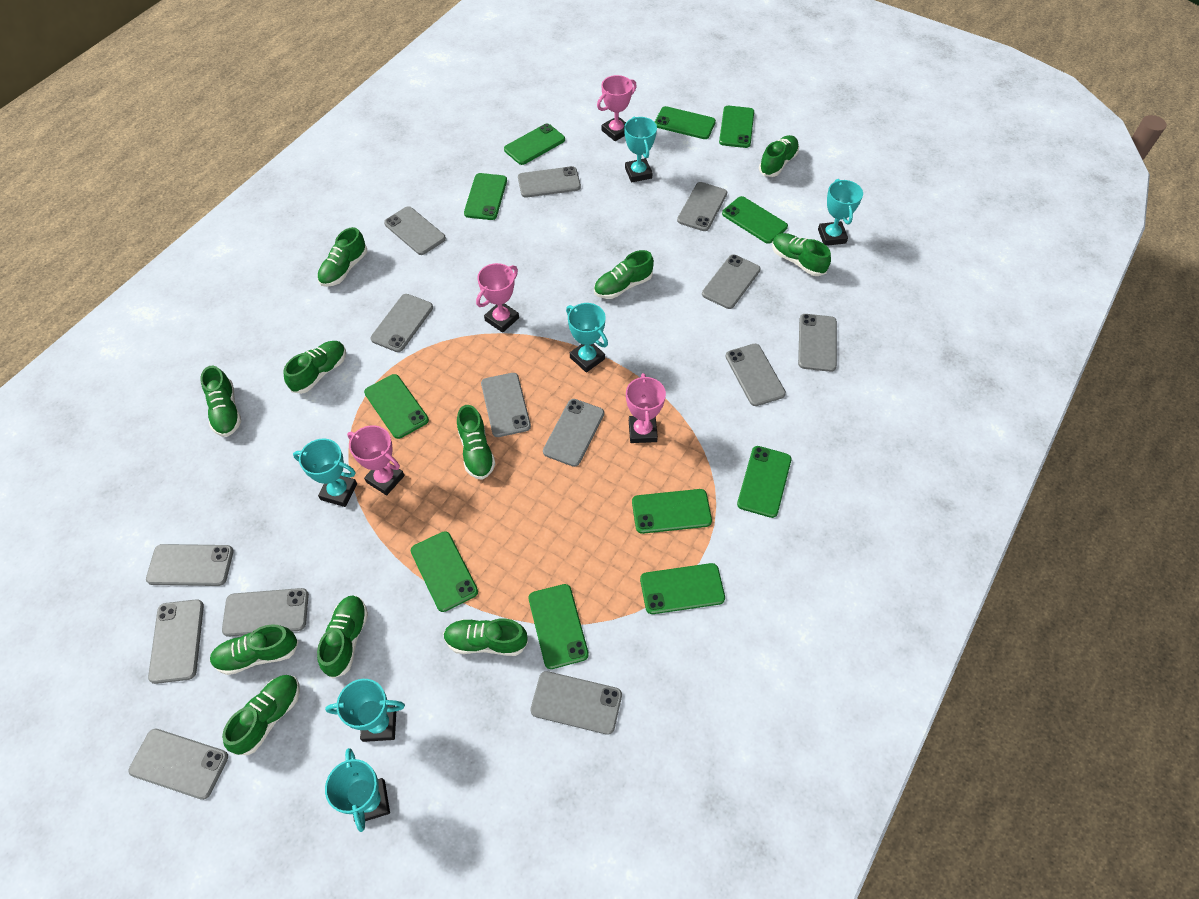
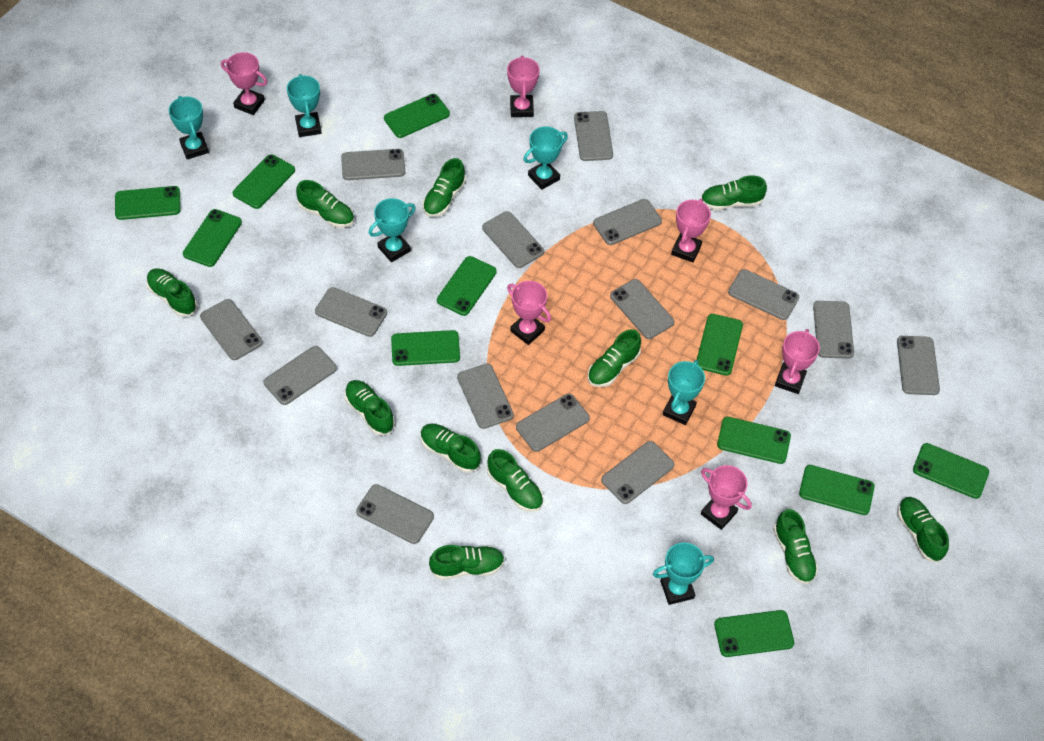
grey phone: [128,729,228,800] [146,544,234,586] [148,599,204,684] [222,588,309,637] [371,294,433,352] [384,206,446,255] [481,373,531,437] [518,166,581,198] [530,671,622,735] [543,399,604,467] [677,182,727,231] [702,254,761,309] [725,344,786,406] [798,314,837,372] = 14 -> [200,299,263,360] [264,346,337,405] [315,287,387,337] [341,149,405,180] [356,484,434,544] [457,364,514,429] [482,211,544,268] [516,394,590,452] [574,111,613,161] [593,199,662,245] [601,441,675,504] [610,279,674,339] [728,269,799,320] [813,301,854,359] [897,336,940,395] = 15
pink trophy: [347,425,405,495] [476,263,519,333] [597,75,637,141] [626,373,666,443] = 4 -> [221,52,267,115] [507,56,540,117] [507,281,551,345] [671,199,711,263] [701,465,752,530] [775,329,820,394] = 6

